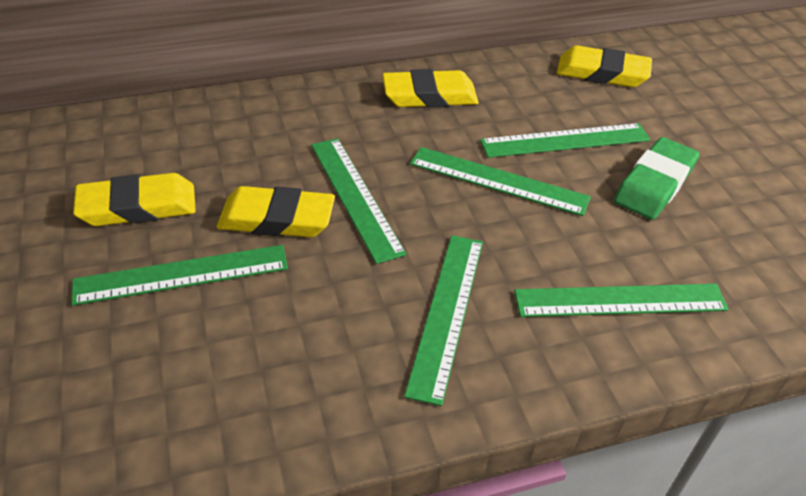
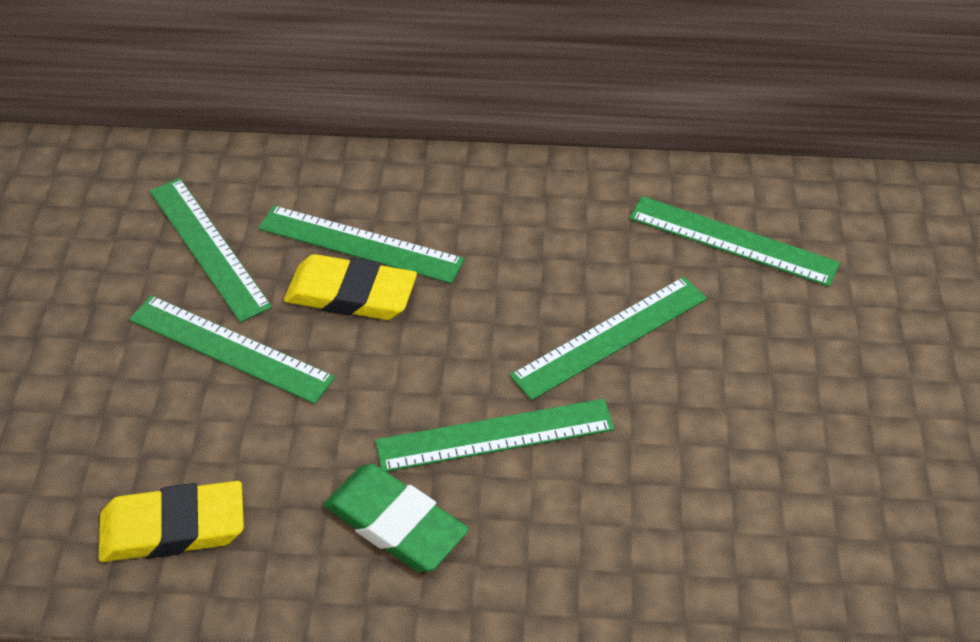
yellow eraser: [73,173,196,226] [217,186,335,237] [382,69,479,108] [557,45,652,87] = 4 -> [99,481,244,562] [284,254,417,320] = 2

